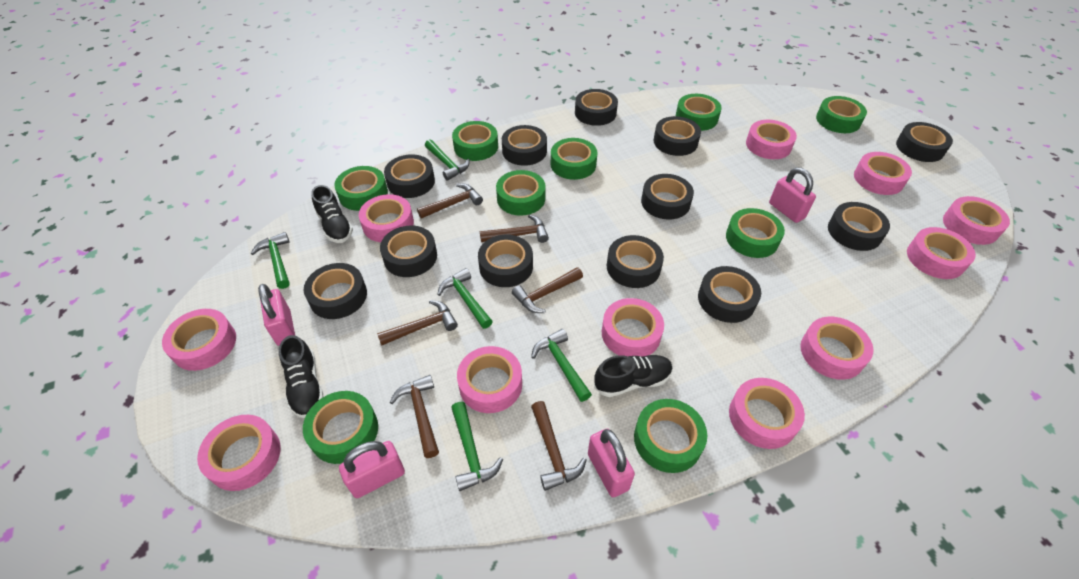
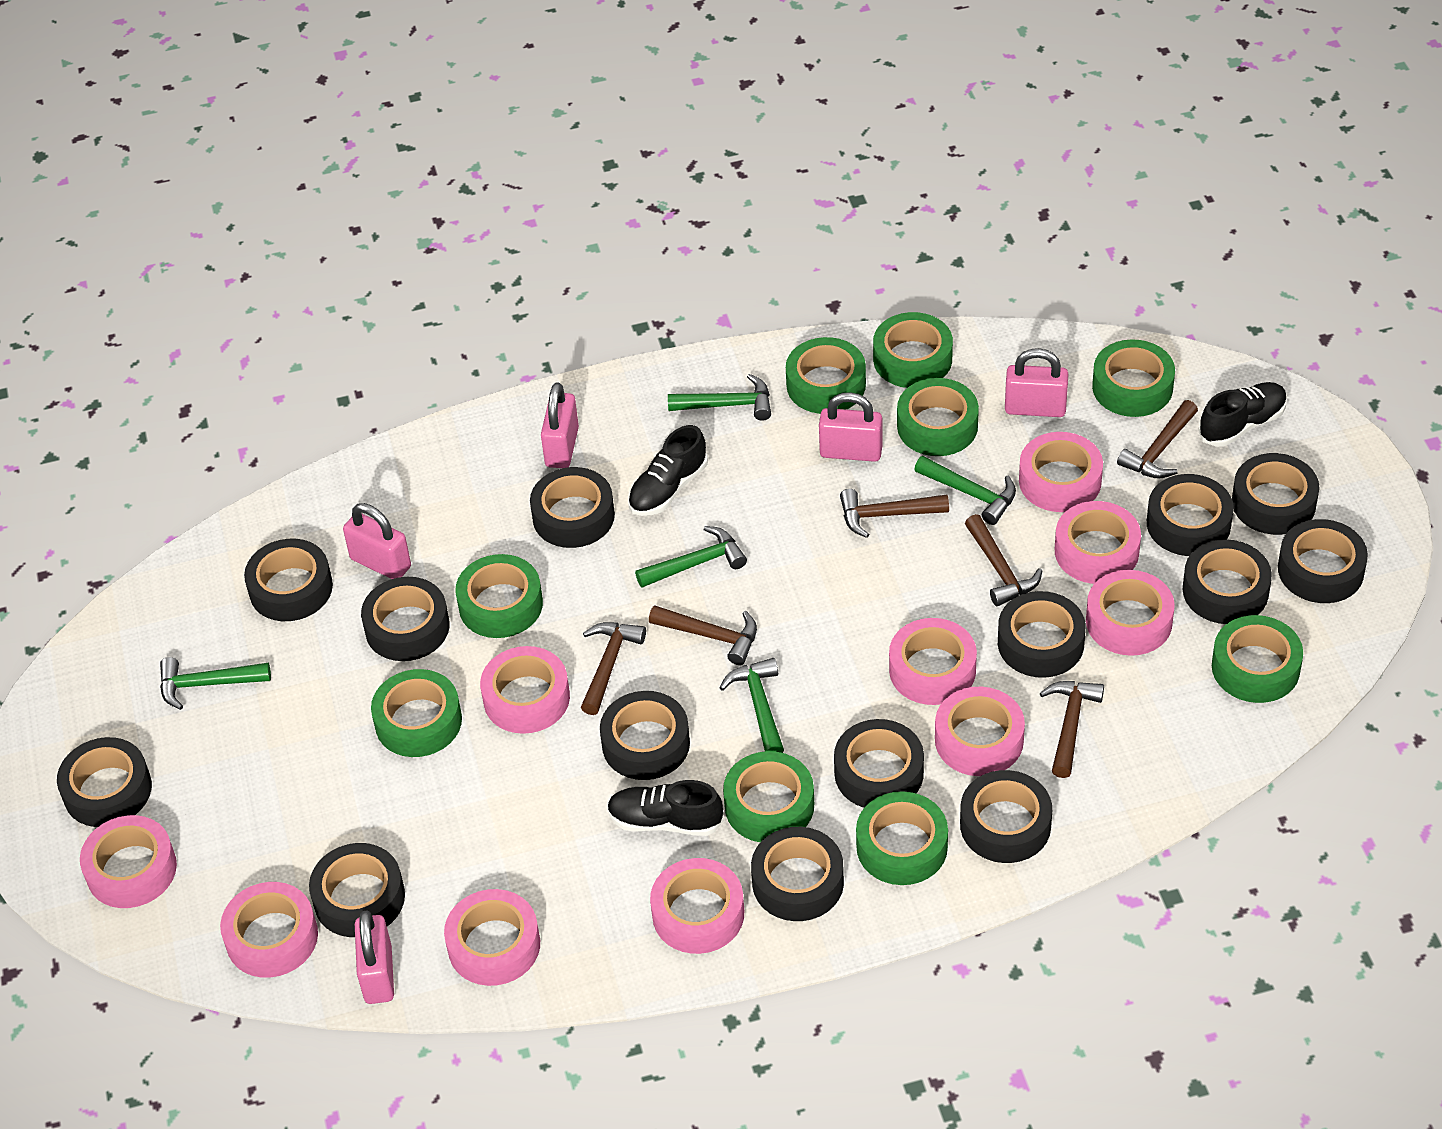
black tape: [303,263,367,319] [380,226,437,277] [384,154,435,198] [478,235,533,287] [502,125,547,166] [575,89,618,126] [607,235,664,288] [641,174,694,220] [654,116,701,156] [698,266,761,323] [828,202,890,251] [896,122,953,162] = 12 -> [57,737,152,827] [244,539,333,621] [309,843,405,937] [361,577,450,661] [530,467,615,548] [600,691,690,780] [751,827,844,921] [834,719,924,808] [960,770,1052,863] [998,591,1086,678] [1147,474,1234,556] [1183,539,1272,624] [1232,453,1319,535] [1278,519,1368,603] = 14
pink padlock: [258,284,295,346] [339,441,405,498] [588,429,635,497] [769,167,816,223] = 4 -> [343,503,411,579] [355,911,394,1004] [541,382,579,468] [819,392,883,462] [1005,348,1068,417] = 5
pink tape: [162,309,236,371] [197,415,281,491] [359,194,414,242] [457,346,522,413] [602,298,664,357] [729,378,805,449] [746,120,797,159] [800,317,874,380] [854,152,912,195] [907,227,976,279] [943,196,1010,245] = 11 -> [80,815,177,908] [220,882,318,978] [444,889,540,986] [480,646,570,734] [650,858,744,954] [889,618,977,705] [935,687,1025,776] [1019,432,1103,512] [1055,501,1141,584] [1086,570,1175,656] = 10

